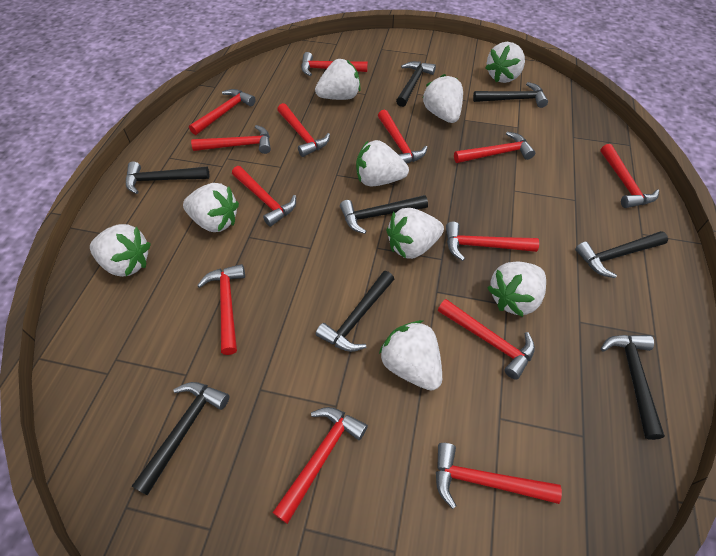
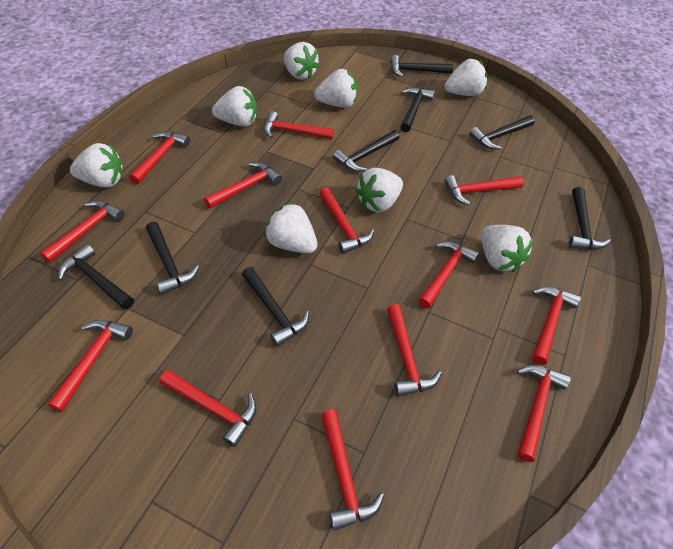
white strawberry: [90,224,151,277] [183,183,239,232] [315,59,361,100] [356,140,409,186] [379,320,442,391] [386,208,444,259] [423,74,463,123] [485,42,525,83] [487,262,546,317] = 9 -> [70,143,123,188] [212,86,257,127] [264,202,318,253] [284,42,320,80] [314,69,358,108] [355,168,403,212] [445,59,487,96] [481,225,534,272] = 8

